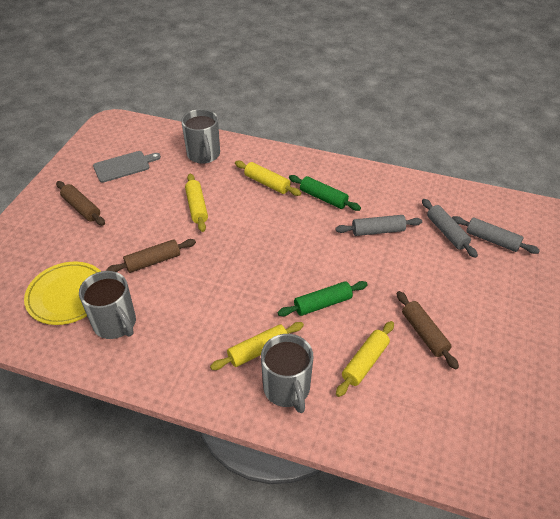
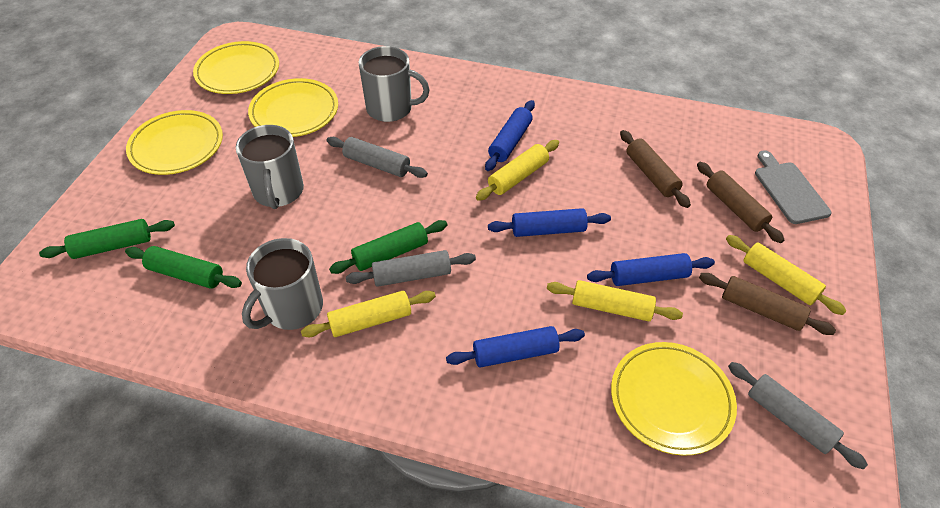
blue rolling pin: none = 0 -> [446,326,585,368] [485,100,535,171] [488,208,611,237] [587,253,715,286] = 4
green rolling pin: [278,281,368,316] [289,175,361,211] = 2 -> [39,219,175,259] [125,246,242,289] [329,220,447,274] = 3
yellow plate: [24,262,101,325] = 1 -> [126,110,223,175] [193,41,279,94] [248,78,338,137] [611,342,737,456] = 4

